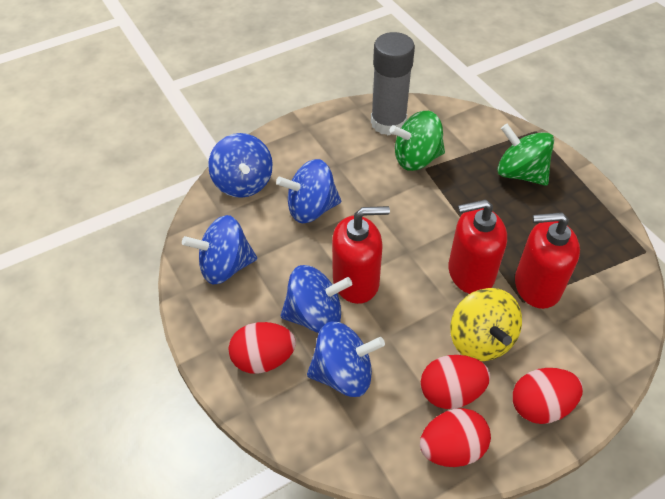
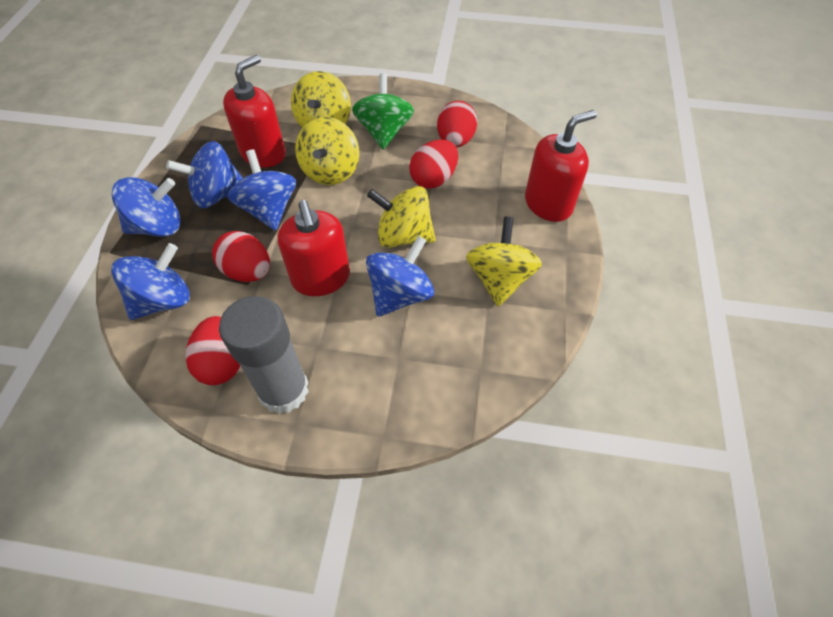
green spinning top: [390,111,445,171] [497,124,554,186] = 2 -> [352,73,414,149] = 1
yellow spinning top: [450,288,522,361] = 1 -> [291,71,351,128] [295,117,359,185] [367,186,436,248] [466,217,542,306] = 4

